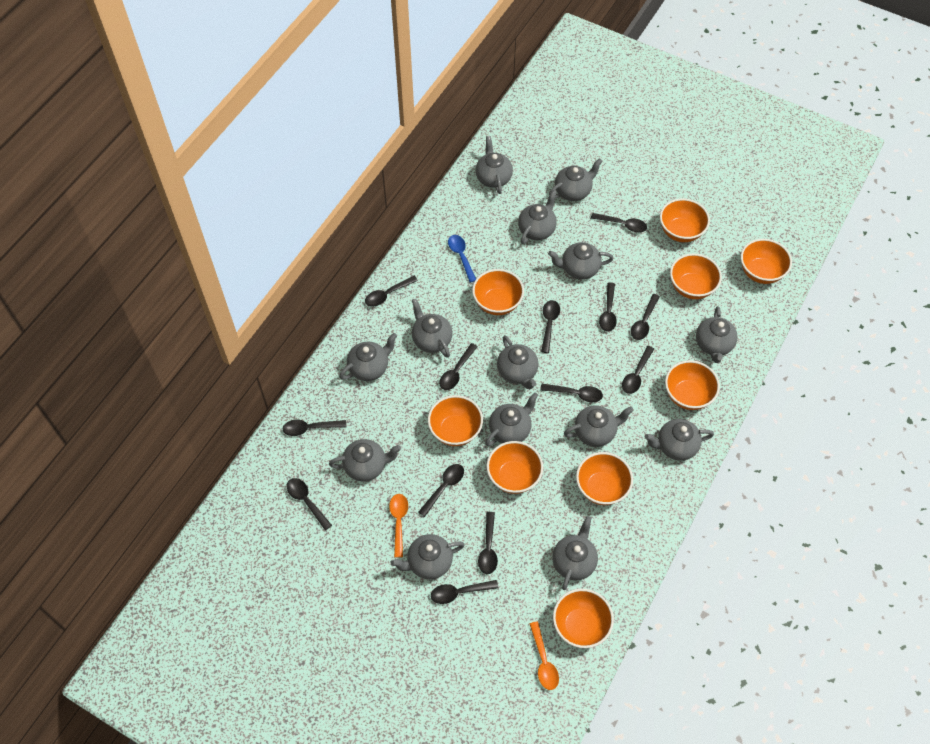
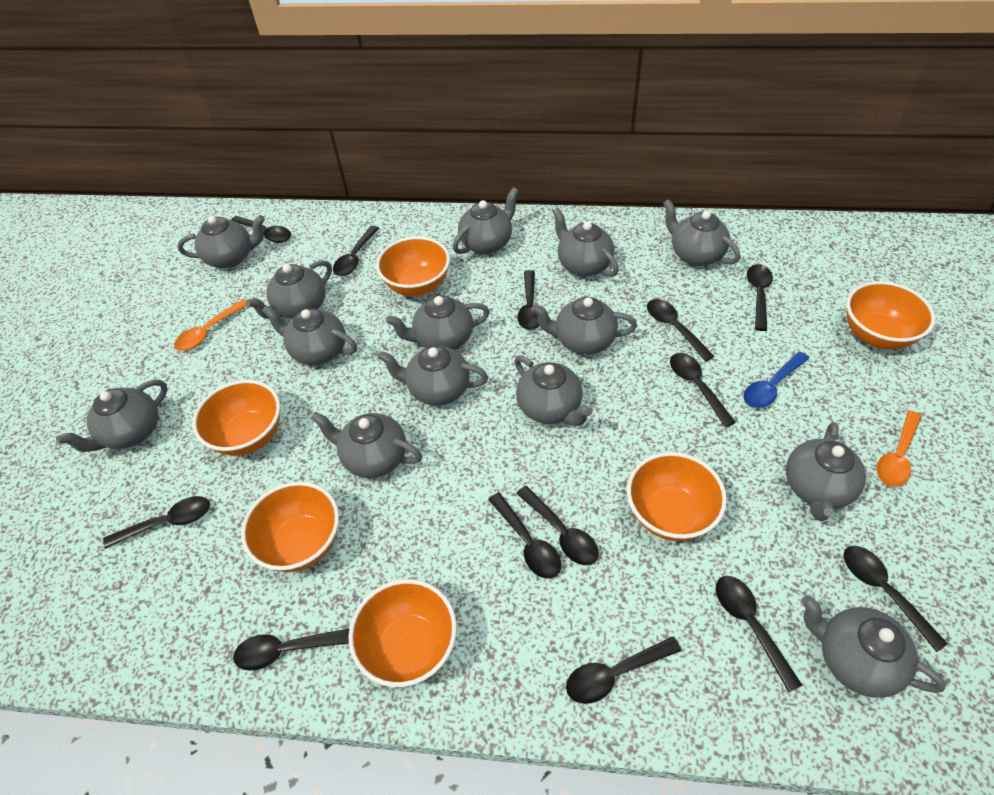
orange bowl: [428,395,483,446] [472,269,524,315] [487,441,543,494] [553,589,614,648] [576,452,633,505] [660,199,710,242] [665,360,720,410] [670,253,722,299] [741,239,792,284] = 9 -> [193,380,280,456] [241,482,339,572] [348,579,457,687] [376,236,450,296] [627,452,727,541] [846,281,935,349] = 6

